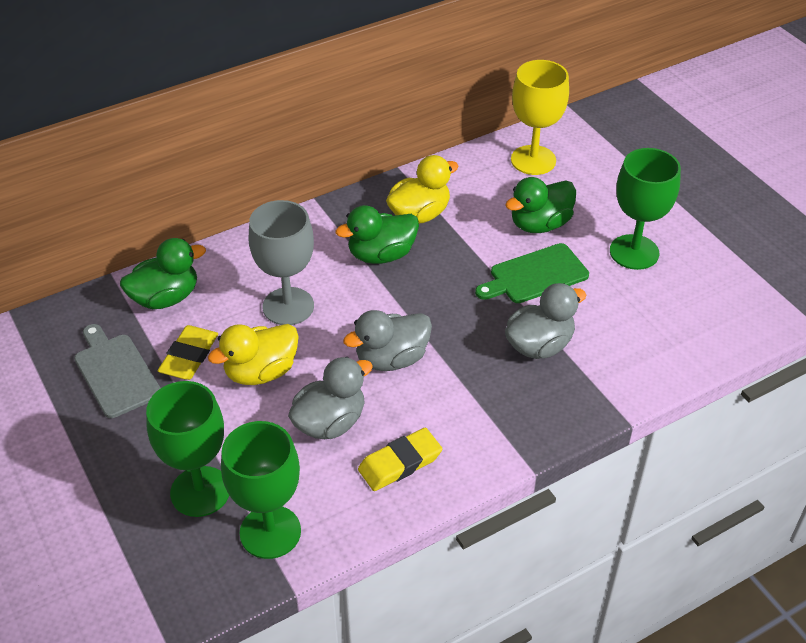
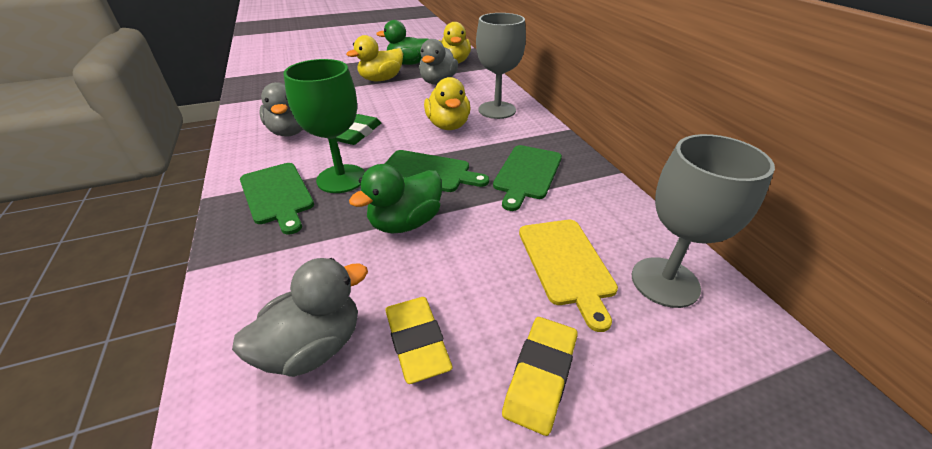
green cutting board: [475,243,589,303] = 1 -> [240,163,314,235] [385,150,489,192] [493,145,562,211] = 3
green duck: [120,238,206,309] [335,205,419,264] [505,177,576,233] = 3 -> [349,164,442,233] [376,20,429,65] = 2
green eraser: none = 0 -> [336,114,381,145] = 1
green goblet: [146,381,229,517] [221,421,301,559] [610,148,681,270] = 3 -> [284,59,365,193] = 1
grey cutting board: [74,324,161,418] = 1 -> none = 0
grey goblet: [249,200,314,325] = 1 -> [476,13,526,119] [632,134,775,308] = 2
yellow cutting board: none = 0 -> [519,220,618,332] = 1
yellow duck: [208,324,299,385] [386,155,459,224] = 2 -> [346,35,403,81] [424,77,470,130] [439,22,471,64] = 3
yellow goblet: [511,60,569,175] = 1 -> none = 0

